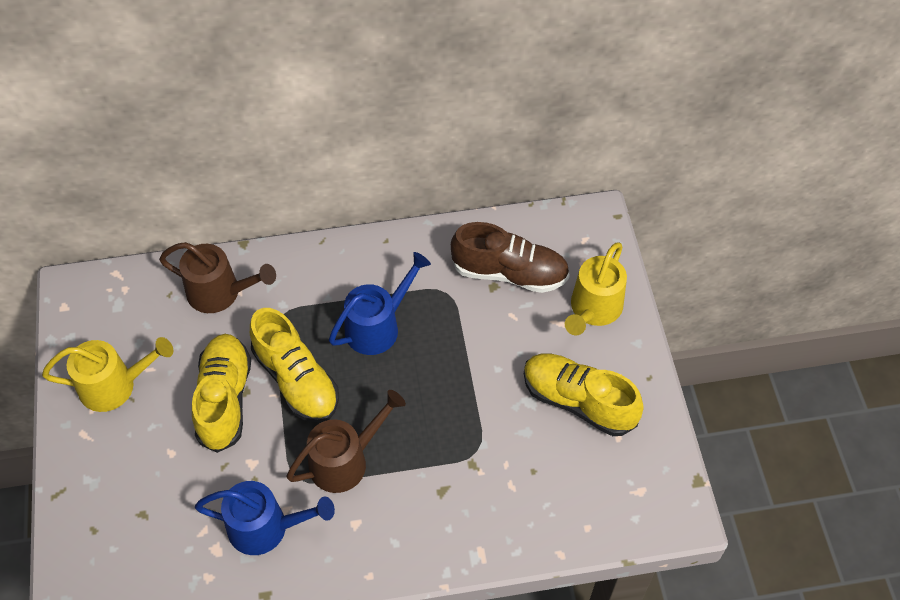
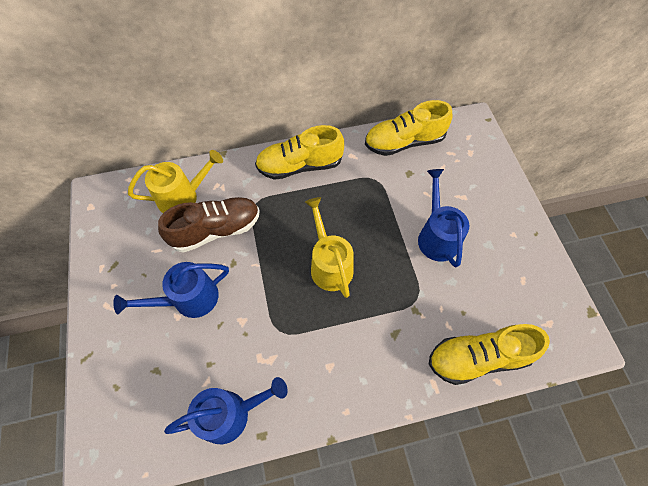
blue watering can: [195,481,335,555] [329,252,431,355] = 2 -> [113,262,229,318] [164,377,288,444] [418,169,469,267] = 3
brown watering can: [159,242,276,313] [286,390,406,493] = 2 -> none = 0

